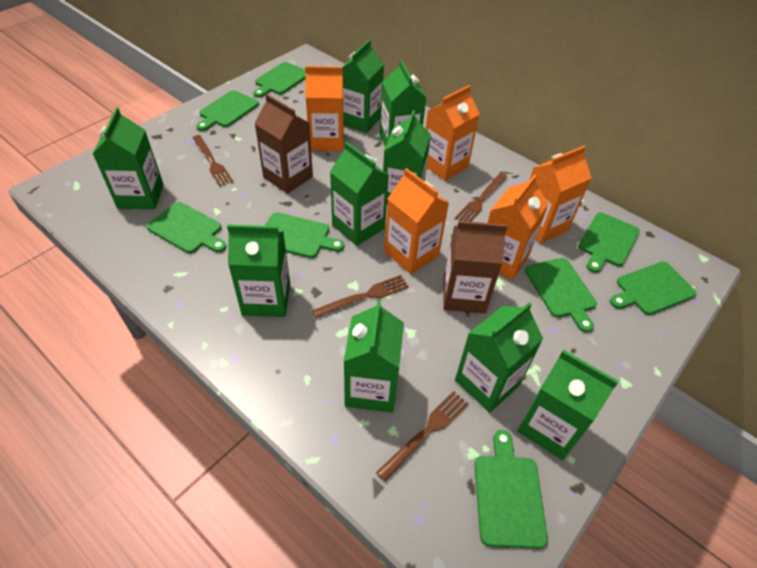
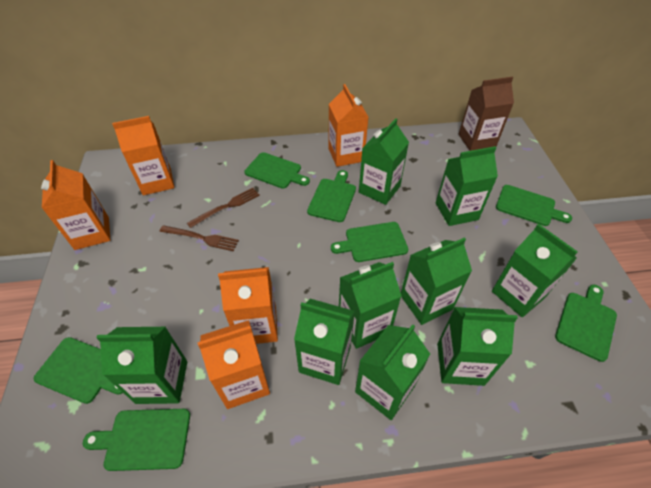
brown carton: [254,94,313,194] [443,221,507,313] = 2 -> [459,76,514,151] = 1
brown fork: [192,135,233,186] [312,275,409,318] [376,391,469,482] [455,173,507,222] = 4 -> [159,225,239,251] [187,188,260,228] = 2
green cutting board: [146,202,227,253] [196,90,259,131] [253,62,305,98] [265,212,344,258] [475,430,548,549] [525,258,597,333] [578,212,640,273] [610,262,697,315] = 8 -> [34,337,123,404] [83,409,190,471] [244,152,310,189] [307,170,356,222] [331,222,408,262] [496,185,572,226] [555,285,617,362] = 7

